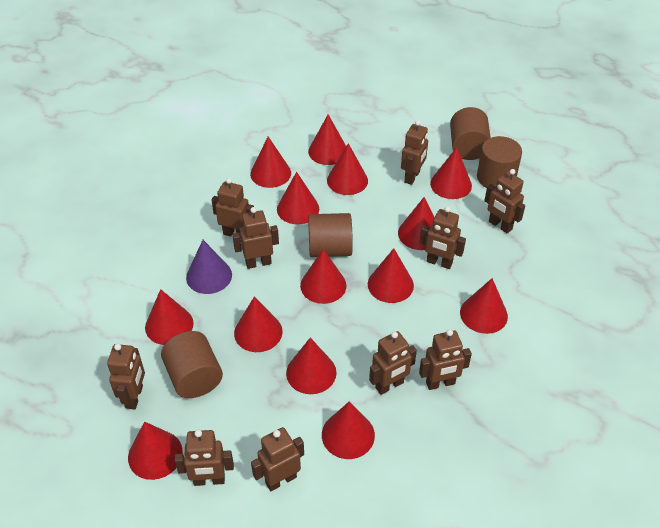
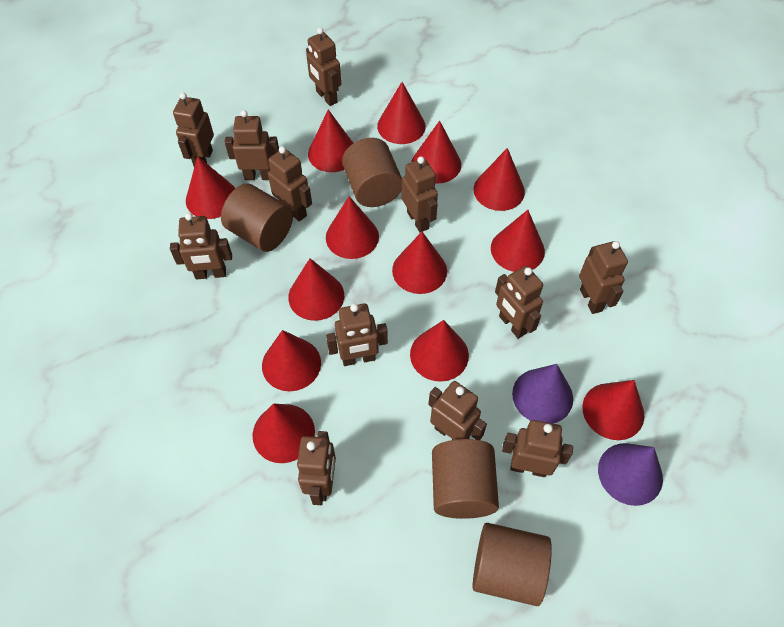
brown robot: [107,344,145,409] [175,430,234,486] [212,178,254,239] [232,207,279,269] [251,427,304,491] [369,331,417,395] [401,120,428,185] [419,206,466,269] [419,329,472,390] [484,169,525,234] = 10 -> [170,213,232,280] [173,92,214,167] [225,110,279,180] [268,146,312,222] [297,431,336,505] [306,28,341,106] [326,303,388,366] [401,156,438,232] [428,381,487,440] [495,266,543,339] [502,420,573,477] [579,241,628,314] = 12
purple cone: [186,240,232,294] = 1 -> [512,364,573,424] [598,443,663,506] = 2
red cone: [128,422,183,480] [145,289,194,345] [234,296,283,352] [250,136,291,188] [277,172,319,224] [286,338,337,394] [300,249,347,304] [308,114,346,165] [322,401,375,459] [327,143,368,195] [368,248,414,303] [398,197,435,250] [430,147,472,199] [460,278,508,334] = 14 -> [186,156,235,219] [253,403,315,463] [262,330,321,391] [288,258,344,321] [308,109,353,172] [326,196,379,259] [377,82,426,144] [392,232,447,294] [410,320,469,382] [412,121,461,184] [473,148,525,211] [491,210,545,272] [582,380,644,440] = 13

